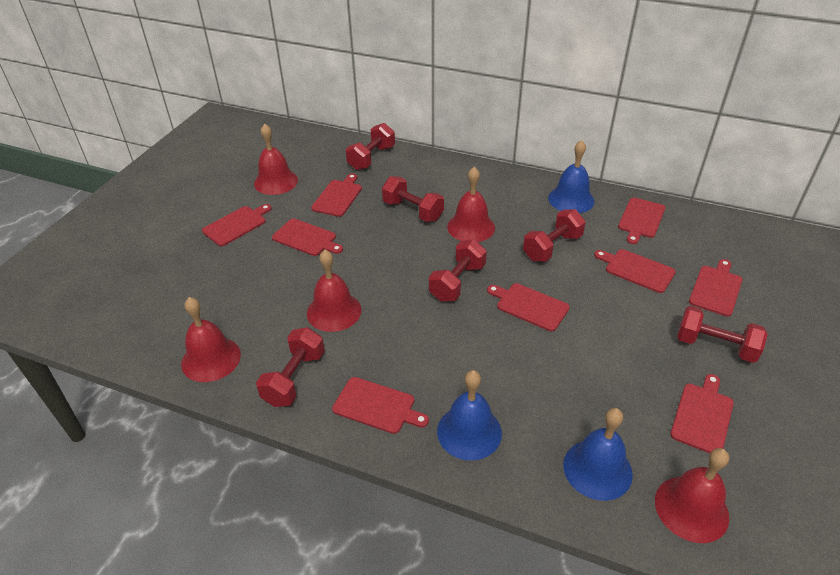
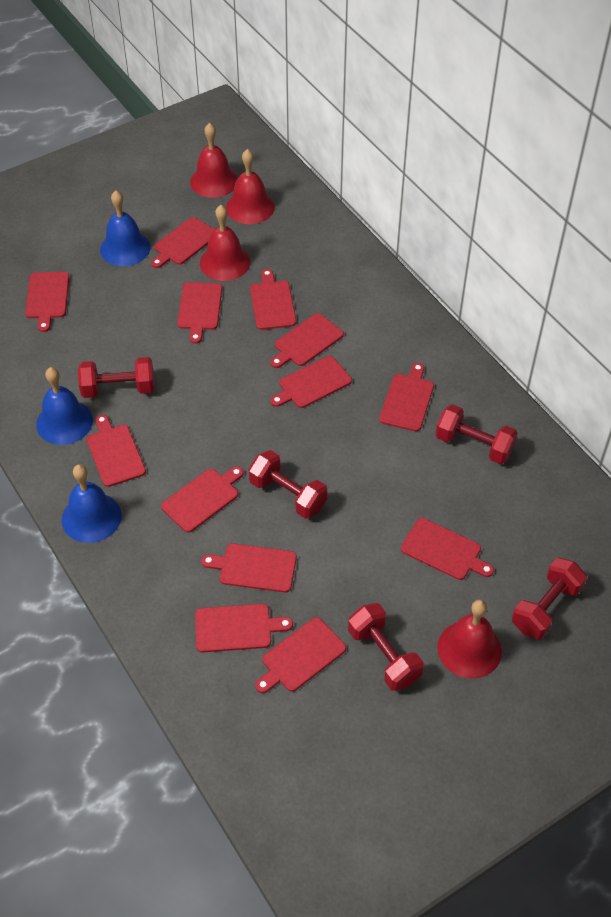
red bell: [181,297,241,382] [254,124,298,195] [307,250,361,332] [447,167,495,242] [655,448,729,543] = 5 -> [190,123,238,198] [200,205,251,281] [226,149,275,224] [437,600,502,679] = 4
red cutting board: [202,204,272,246] [272,219,343,256] [311,174,362,217] [332,377,429,434] [487,283,570,331] [594,249,676,293] [618,198,665,244] [670,374,734,453] [689,259,742,317] = 9 -> [25,272,69,332] [87,414,146,487] [151,217,215,268] [161,466,244,533] [177,282,222,344] [195,604,293,652] [201,544,297,593] [250,269,296,330] [255,617,346,693] [270,313,344,368] [270,356,352,408] [379,363,434,431] [401,518,494,580] = 13
red dumbbell: [256,327,325,407] [346,123,395,170] [382,176,444,222] [429,239,487,302] [523,209,586,262] [677,306,768,363] = 6 -> [78,357,154,398] [249,450,327,519] [348,603,424,691] [436,404,518,464] [512,558,587,639] = 5

